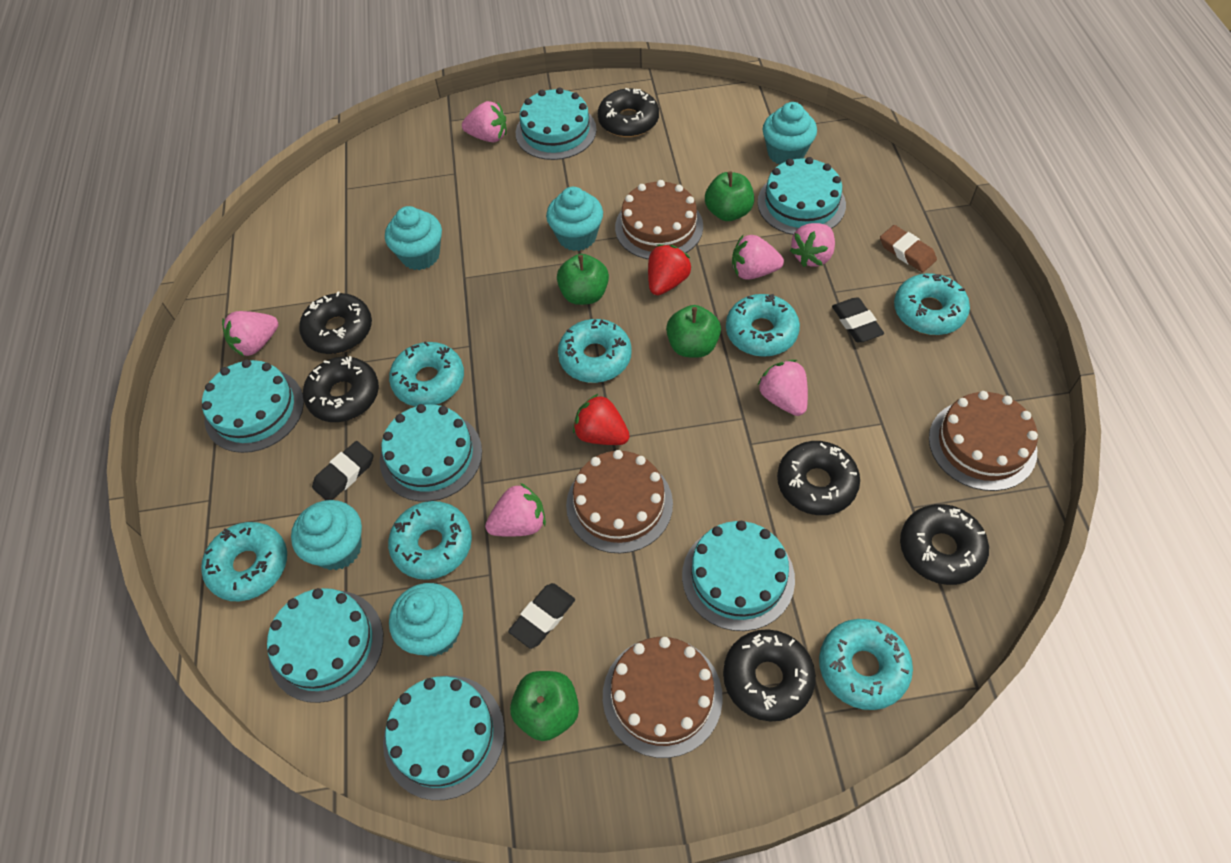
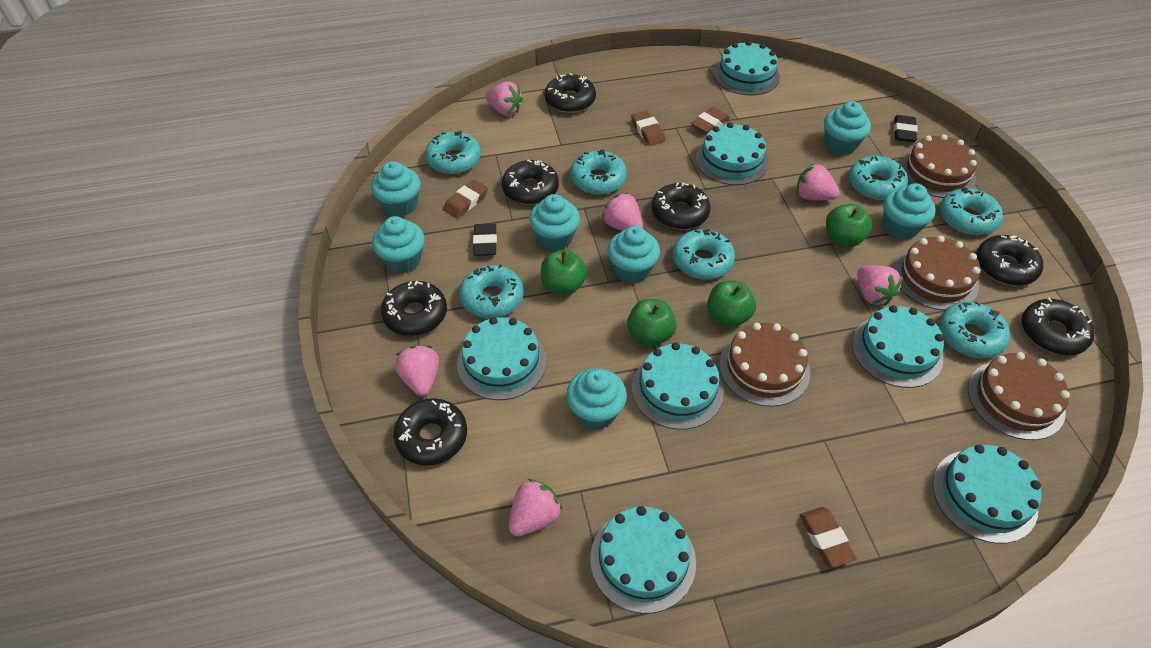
black donut: [299,292,372,354] [303,356,379,422] [598,88,659,137] [723,629,816,721] [777,441,860,515] [900,504,989,585] = 6 -> [381,281,447,336] [393,398,467,465] [502,160,559,205] [545,73,596,113] [651,182,711,229] [976,235,1043,286] [1022,297,1095,355] = 7
black eraser: [312,441,374,500] [508,583,575,649] [832,297,884,342] = 3 -> [473,223,497,256] [894,115,918,142] = 2
brown eraser: [880,225,937,272] = 1 -> [443,179,488,218] [631,110,666,146] [691,107,730,134] [800,507,857,567] = 4
red strawberry: [573,394,630,445] [648,244,692,295] = 2 -> none = 0
turquoise cupcake: [291,500,362,570] [385,206,442,270] [389,583,463,657] [546,187,603,251] [763,102,817,164] = 5 -> [371,161,420,217] [372,216,425,274] [529,194,580,251] [566,368,627,430] [607,226,660,284] [824,101,871,155] [883,183,936,240] = 7

